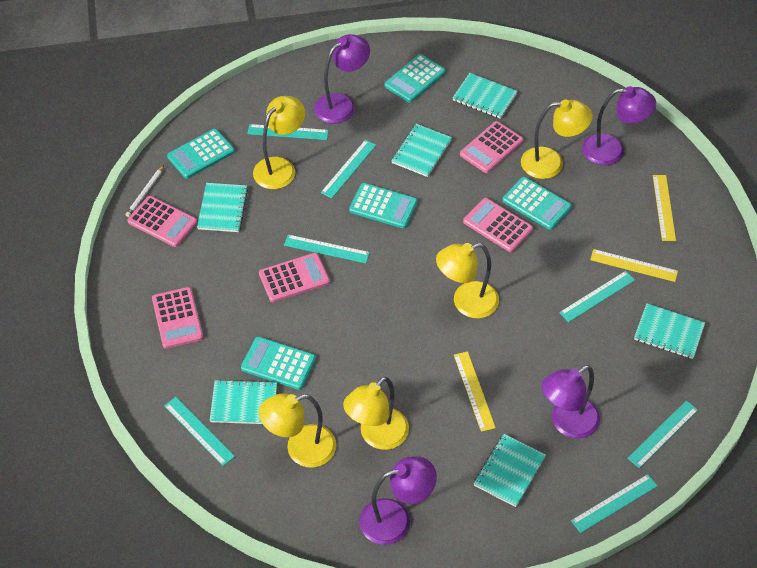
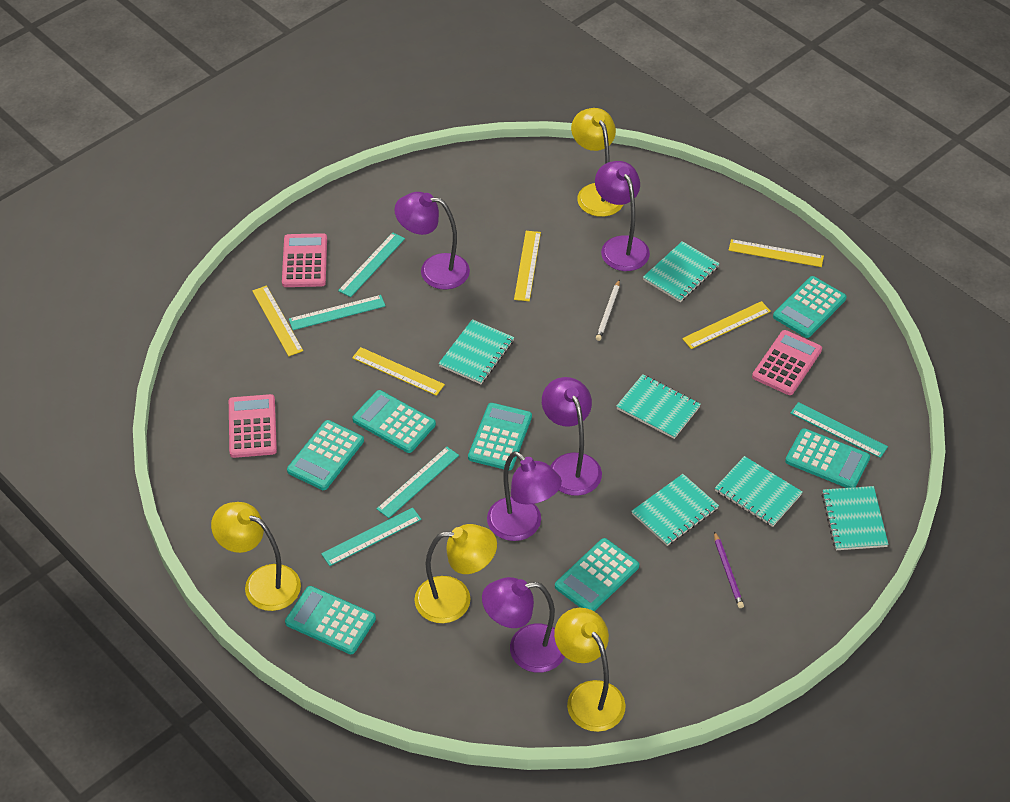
pink calculator: [127,196,197,247] [152,287,203,349] [259,253,330,302] [460,121,523,173] [463,198,533,252] = 5 -> [229,394,277,458] [282,233,327,287] [752,330,822,395] = 3
purple lamp: [314,34,370,123] [360,456,437,545] [542,365,600,439] [582,86,656,165] = 4 -> [394,192,470,289] [482,577,565,673] [487,451,562,541] [542,377,602,496] [595,161,650,271] = 5
purple pencil: none = 0 -> [714,531,744,608] = 1
turquoise calculator: [167,129,235,179] [241,336,316,390] [349,183,418,228] [384,54,446,103] [502,177,572,230] = 5 -> [285,586,376,654] [287,420,364,490] [352,390,436,453] [468,403,532,470] [555,538,639,611] [773,276,847,338] [785,428,870,488] = 7
turquoise ruler: [164,397,235,466] [247,124,329,140] [284,235,370,263] [321,140,376,198] [559,271,635,322] [571,474,658,533] [627,401,698,468] = 7 -> [289,295,385,330] [321,507,421,566] [338,232,405,297] [377,447,459,518] [790,402,888,458] = 5
yellow lamp: [253,96,305,189] [259,393,336,468] [343,376,409,450] [436,243,499,318] [521,100,593,179] = 5 -> [211,502,301,611] [414,524,497,623] [554,608,626,732] [571,108,624,217] = 4
yellow ruler: [454,351,496,432] [590,249,678,282] [653,175,676,241] = 3 -> [252,285,303,356] [352,347,445,396] [514,231,541,301] [682,301,771,349] [729,239,824,267] = 5

